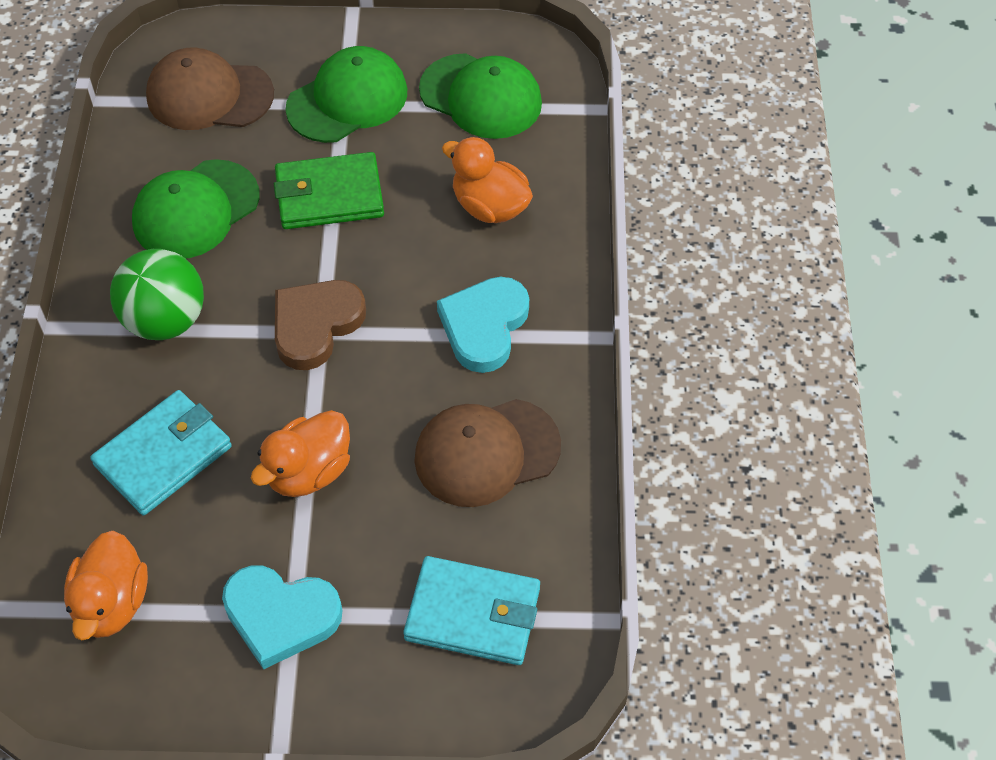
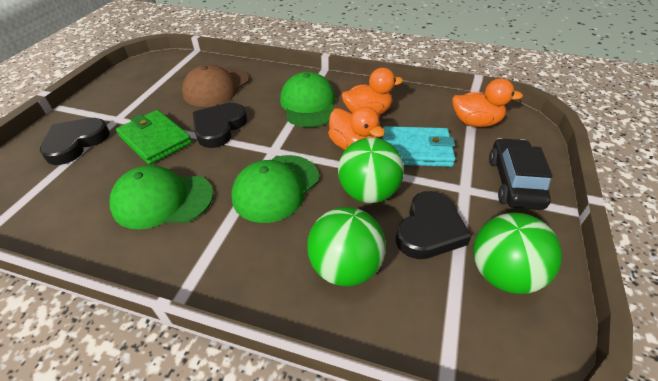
black car: none = 0 -> [489,138,553,210] = 1
black heart: none = 0 -> [40,118,110,165] [193,103,247,148] [395,191,472,259] = 3
brown cap: [146,47,274,130] [414,399,561,507] = 2 -> [182,64,249,107] = 1
brown heart: [275,280,366,370] = 1 -> none = 0
green ball: [110,249,204,340] = 1 -> [307,207,386,286] [338,137,404,203] [473,213,562,294] = 3
turquoise heart: [222,565,343,670] [437,277,529,373] = 2 -> none = 0
turquoise wallet: [90,390,232,515] [403,556,540,665] = 2 -> [382,126,455,167] = 1

